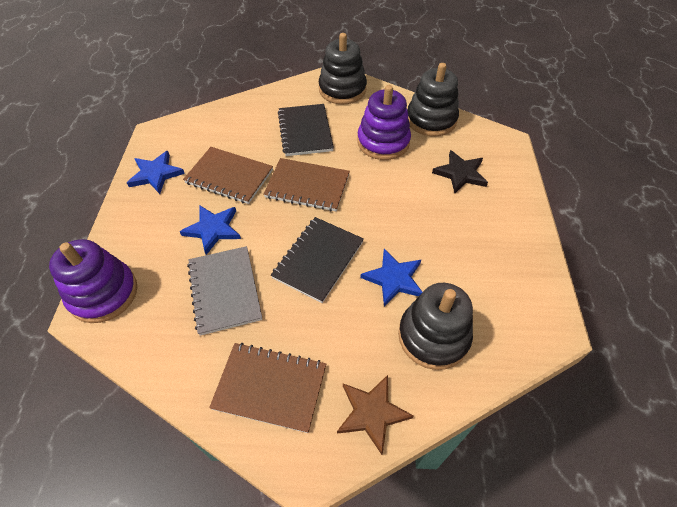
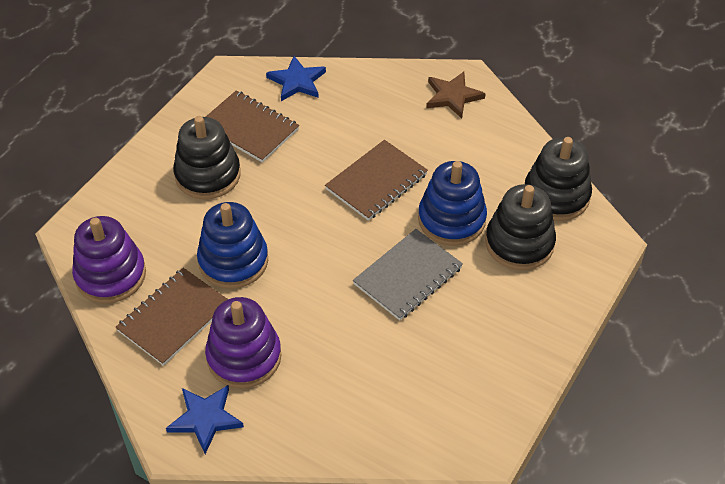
black notebook: [271,217,364,303] [278,104,334,156] = 2 -> none = 0
black star: [432,150,488,193] = 1 -> none = 0
blue stacking toy: none = 0 -> [197,202,268,289] [418,161,487,246] = 2
blue star: [127,151,185,194] [179,205,241,255] [360,249,422,307] = 3 -> [166,385,244,454] [266,56,326,101] = 2

